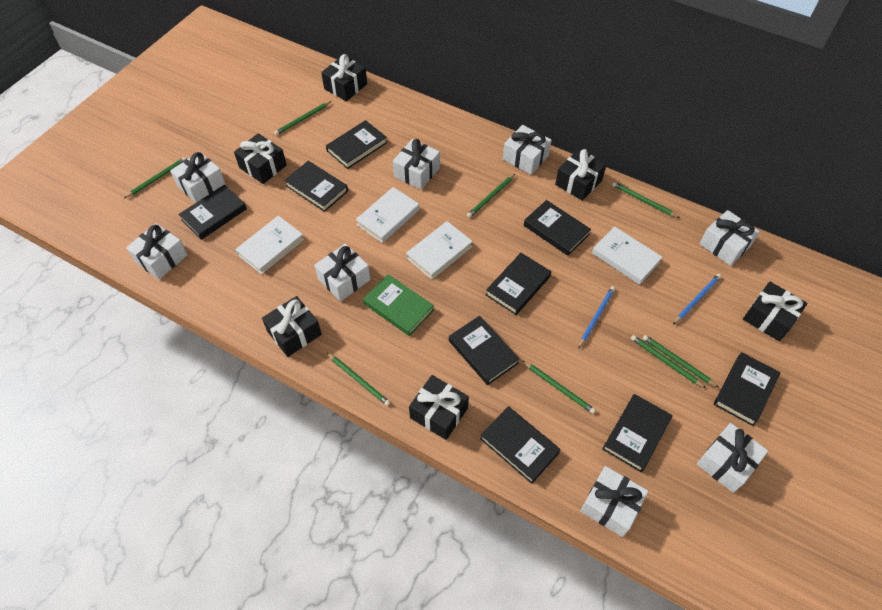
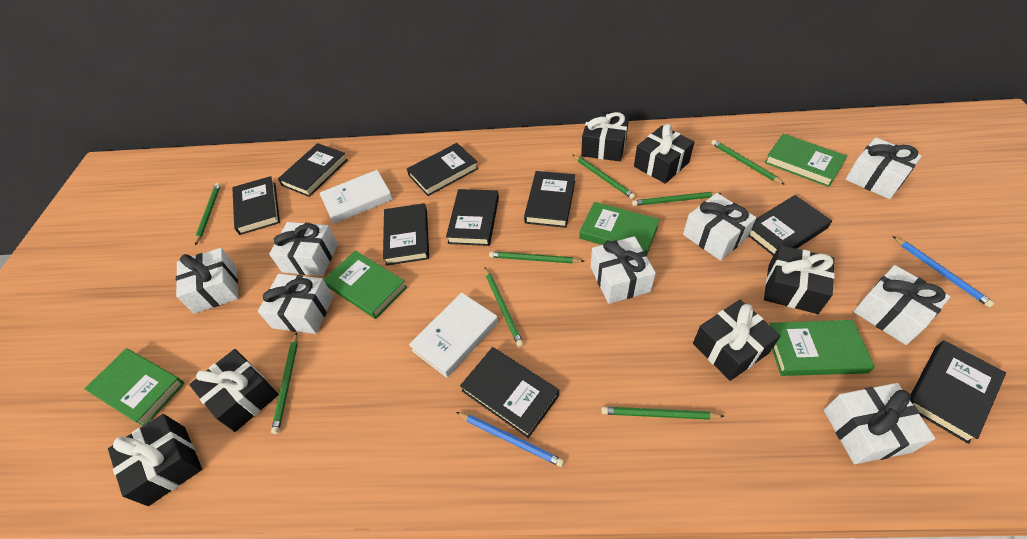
green book: [363,274,434,336] = 1 -> [84,348,185,426] [323,251,407,319] [579,202,660,255] [765,134,847,187] [769,320,875,376] = 5
white book: [235,216,304,274] [356,187,419,243] [406,221,473,279] [592,226,662,285] = 4 -> [320,170,393,224] [409,292,498,378] = 2

